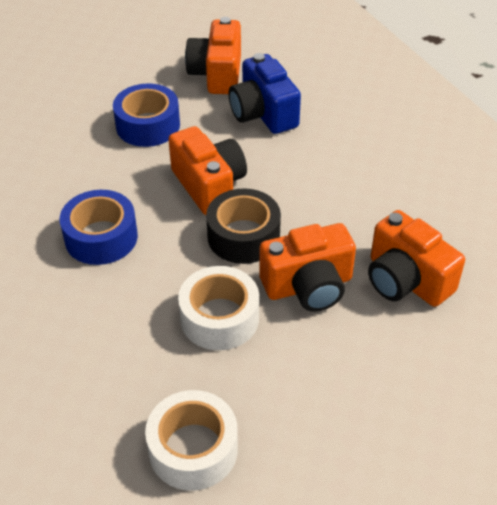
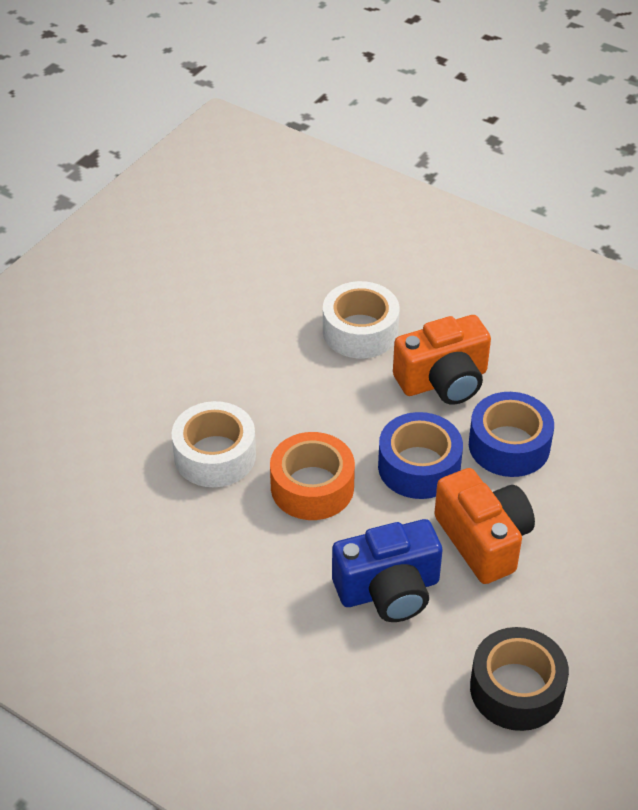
orange camera: [168,126,247,215] [185,17,241,94] [259,223,356,312] [368,210,465,307] = 4 -> [393,315,491,405] [434,468,535,584] = 2
orange tape: none = 0 -> [270,432,355,520] = 1

